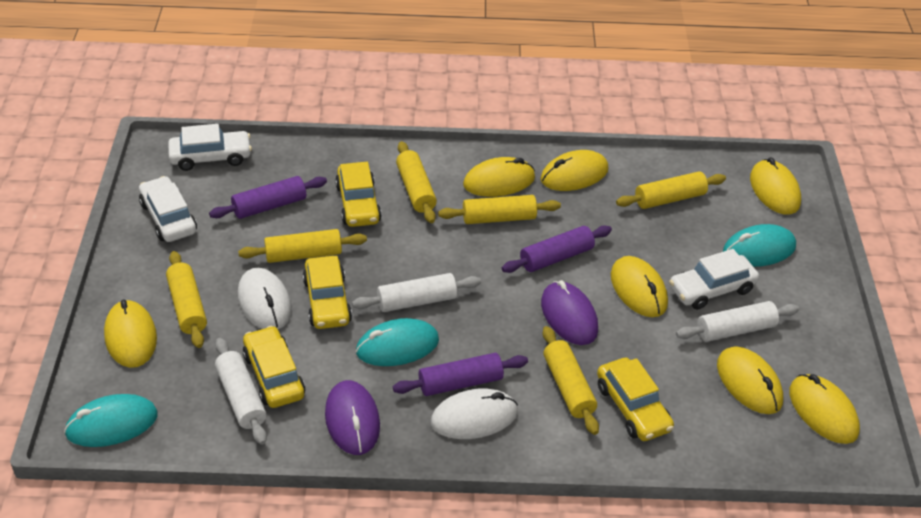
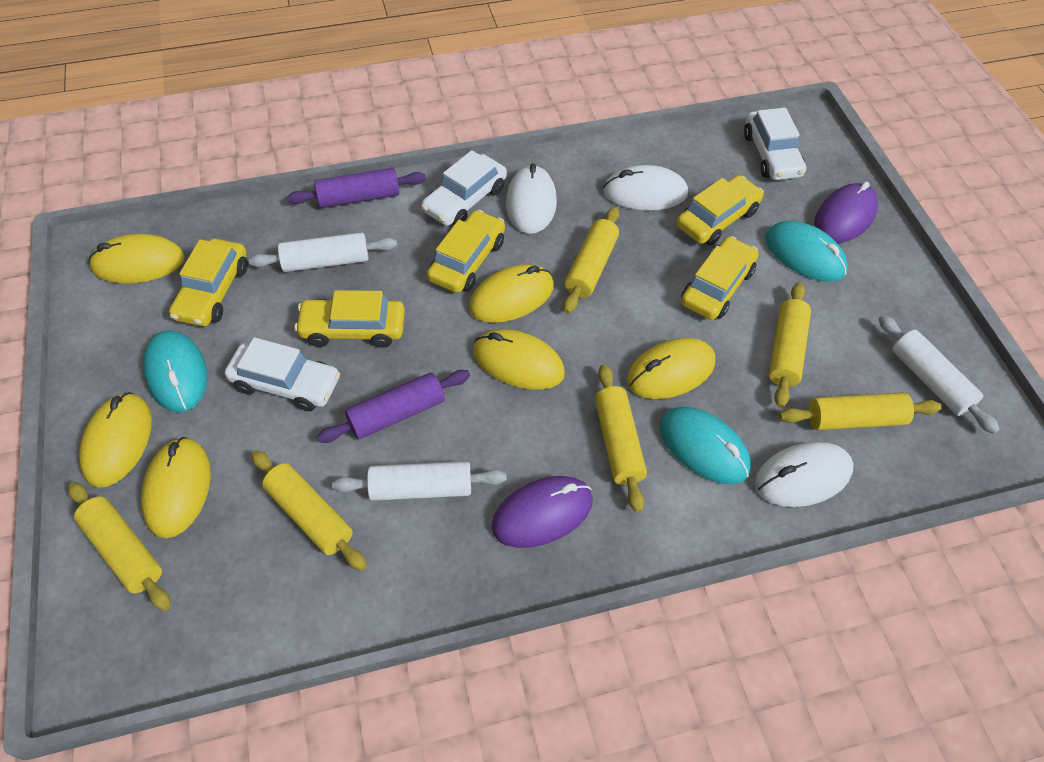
purple rolling pin: [209,176,327,219] [393,353,528,396] [502,226,612,273] = 3 -> [287,168,426,208] [317,370,470,443] = 2
white mouse: [238,268,291,329] [431,389,518,439] = 2 -> [506,163,557,234] [603,165,688,211] [755,442,854,507] = 3
yellow car: [243,326,305,408] [303,256,352,329] [335,162,382,227] [597,358,674,441] = 4 -> [169,239,248,326] [294,290,405,348] [427,210,505,293] [677,175,764,246] [681,236,759,320] = 5
yellow mouse: [104,299,157,368] [463,157,535,197] [540,150,608,191] [611,256,668,317] [717,346,783,414] [750,157,801,215] [789,374,860,444] = 7 -> [79,392,152,488] [88,234,185,284] [141,437,211,538] [469,264,554,323] [473,329,565,390] [627,338,715,399] = 6

